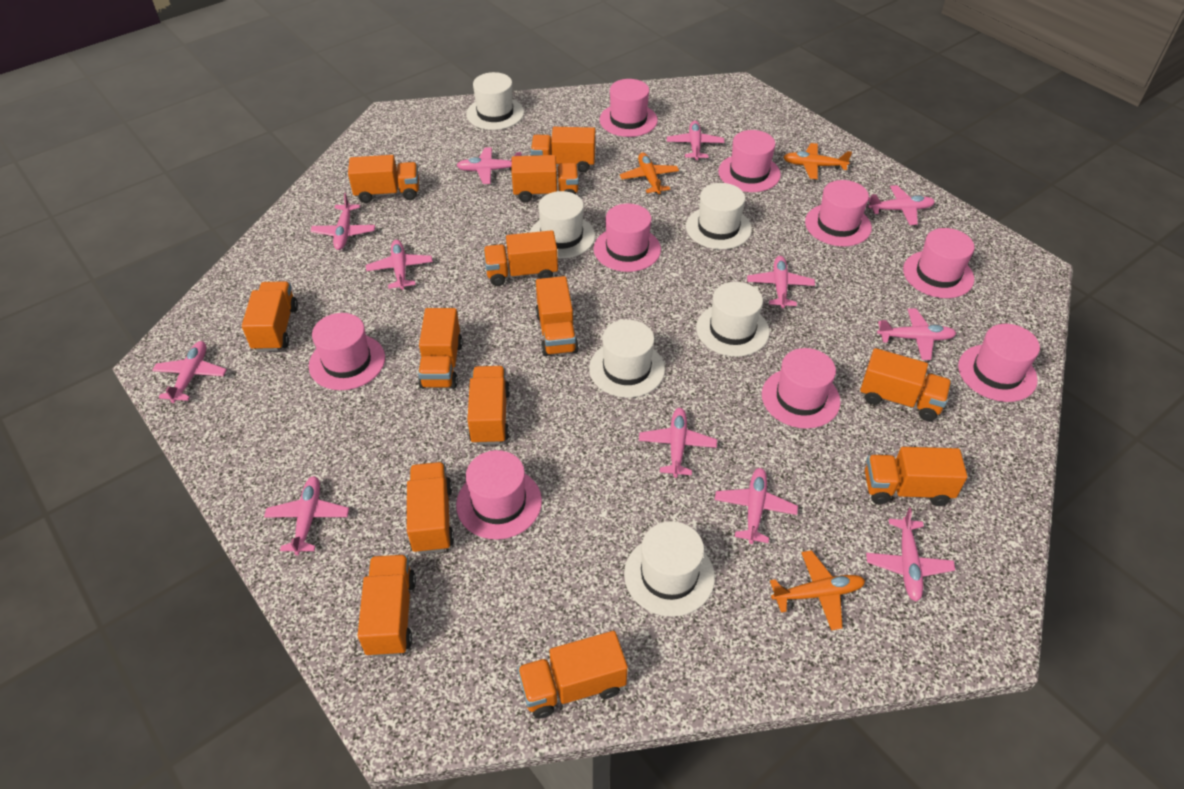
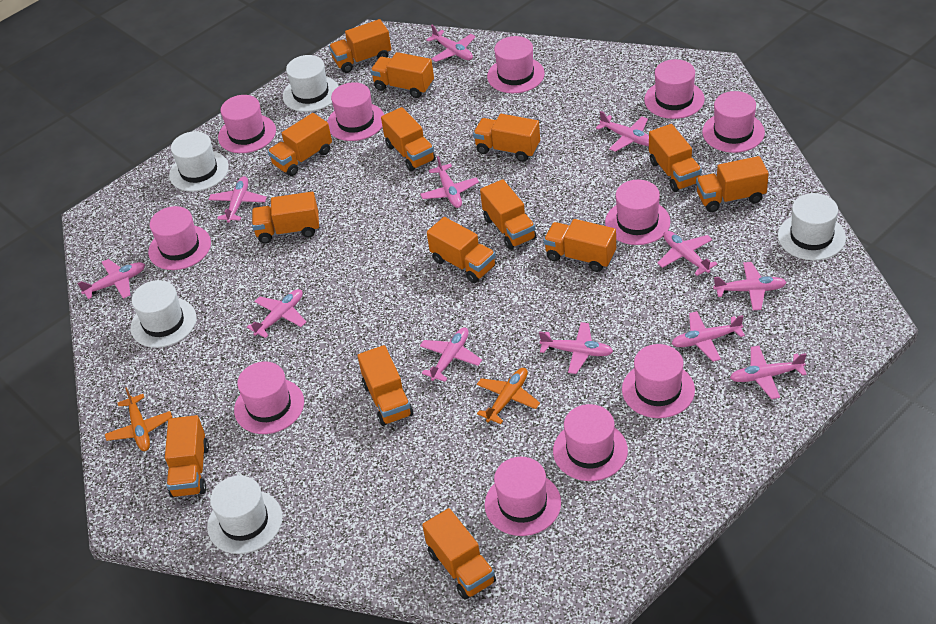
orange plane: [620,153,679,194] [770,550,865,631] [783,143,852,179] = 3 -> [105,387,172,451] [477,368,540,424] = 2
orange truck: [242,281,298,352] [348,155,419,203] [358,555,416,657] [407,462,454,554] [418,308,463,389] [467,366,510,445] [483,230,558,286] [512,155,579,202] [517,631,628,719] [531,127,595,173] [535,276,579,356] [860,348,952,421] [865,447,967,506] = 13 -> [165,415,209,498] [252,192,319,244] [268,113,332,176] [329,19,391,73] [357,345,413,426] [370,52,434,98] [381,107,436,171] [422,508,496,600] [427,217,496,283] [473,114,540,162] [480,179,537,250] [544,219,616,272] [649,124,702,192] [696,156,769,212] = 14
pink hat: [309,313,385,390] [456,450,542,540] [594,203,661,272] [599,79,658,137] [718,130,781,192] [762,348,841,429] [805,180,872,246] [903,228,975,298] [958,324,1040,402] = 9 -> [148,206,211,270] [218,95,276,153] [234,362,304,434] [327,82,384,141] [485,457,561,536] [487,36,545,93] [553,404,628,481] [605,180,670,245] [622,344,695,418] [644,59,705,119] [702,91,765,153] = 11
white hat: [466,72,524,130] [529,191,595,259] [589,320,665,398] [624,521,715,617] [686,183,752,249] [696,282,770,357] = 6 -> [130,280,196,348] [169,131,229,192] [207,475,282,554] [283,55,339,112] [778,193,846,260] = 5

